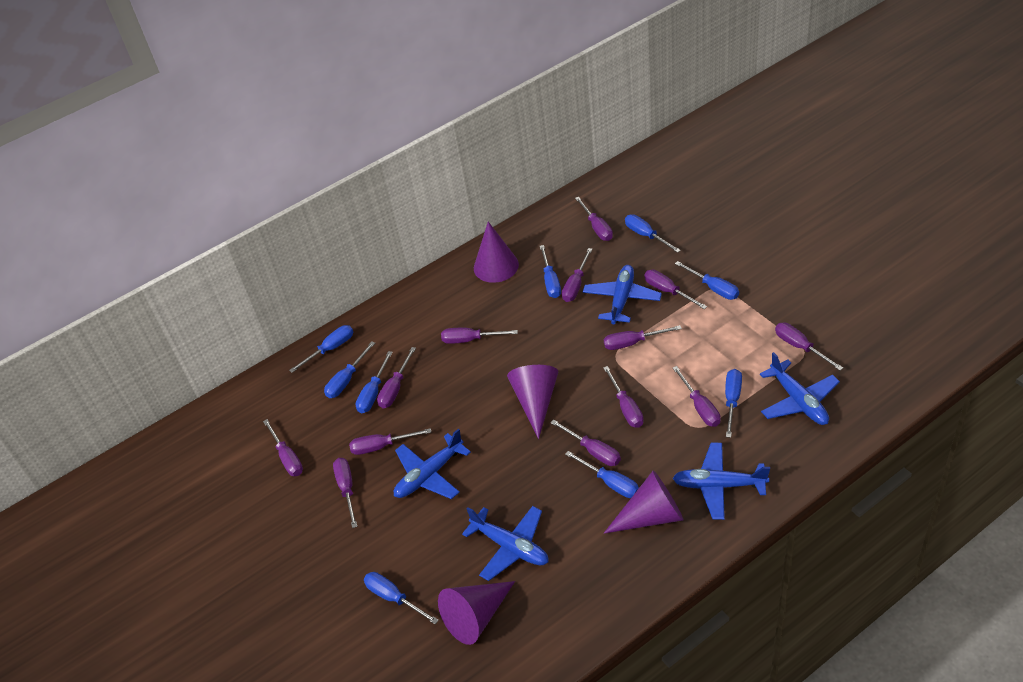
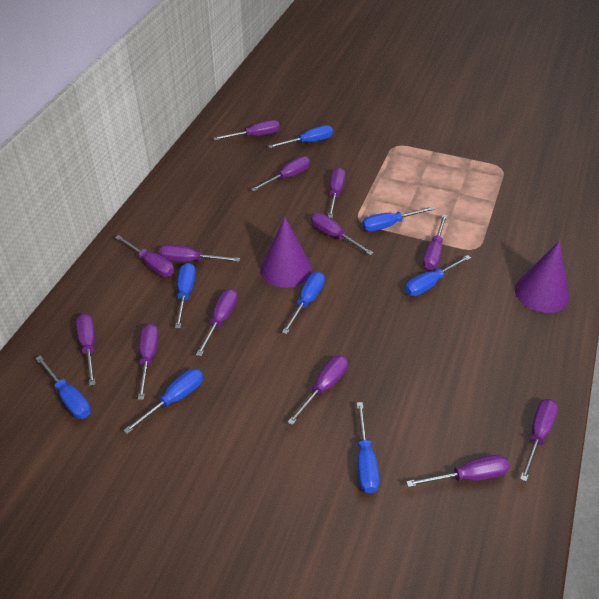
blue plane: [394,429,471,499] [462,506,549,581] [583,265,662,324] [672,443,770,520] [760,352,840,425] = 5 -> none = 0
blue screwdriver: [289,325,353,373] [324,341,375,398] [356,351,393,413] [364,572,439,624] [540,245,561,298] [565,451,639,498] [625,214,681,253] [675,261,739,300] [725,369,742,438] = 9 -> [35,356,91,419] [123,369,203,434] [175,263,196,329] [268,125,333,148] [282,272,325,334] [357,402,380,493] [362,206,435,232] [405,255,471,296] = 8
purple cone: [438,581,515,645] [474,222,519,283] [507,365,558,439] [604,470,683,534] = 4 -> [260,217,312,288] [515,241,570,313] = 2

